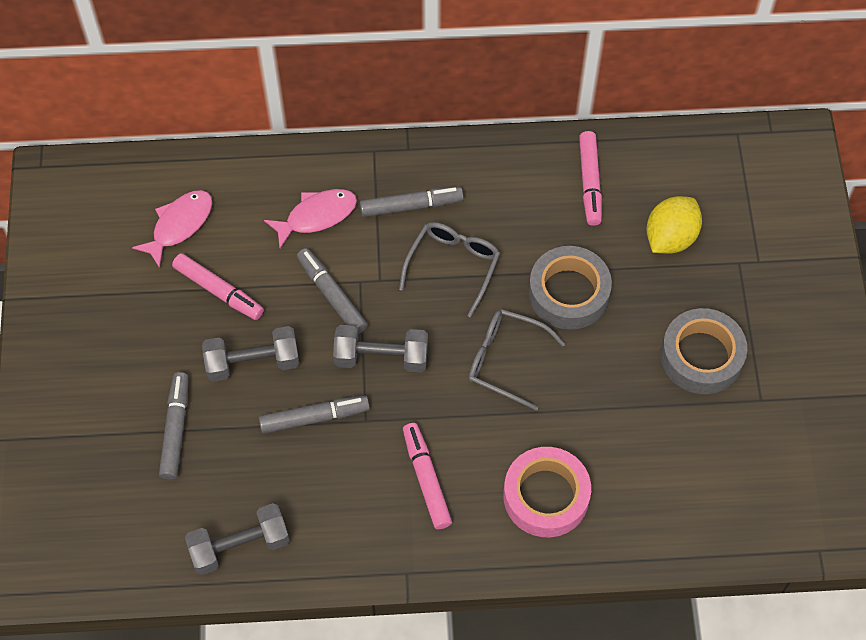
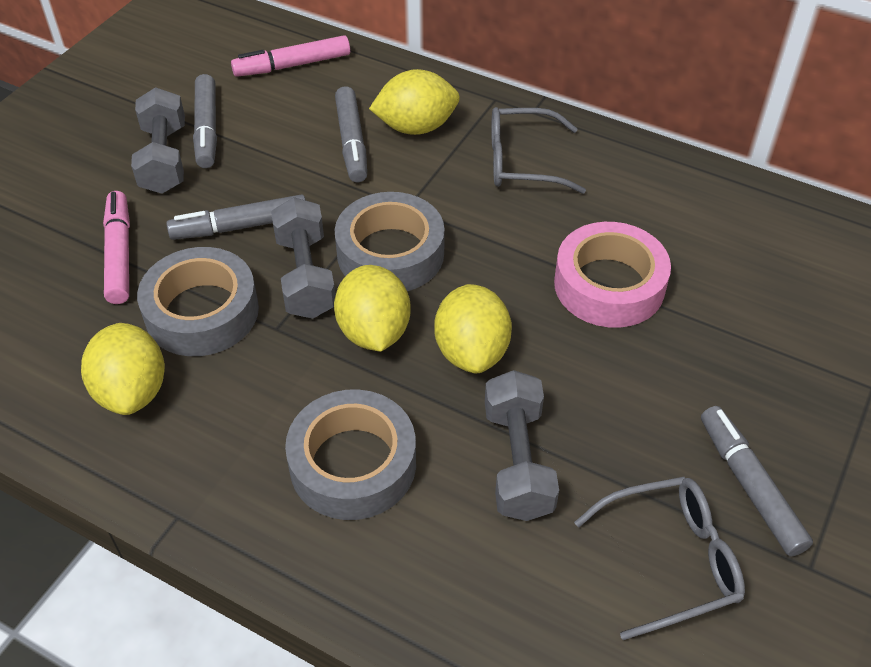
grey tape: [529,246,612,330] [661,308,747,394] = 2 -> [137,247,259,356] [285,390,416,520] [335,192,445,291] = 3
pink fish: [132,190,212,268] [264,189,357,248] = 2 -> none = 0
pink marker: [172,253,264,320] [403,423,452,529] [579,131,602,226] = 3 -> [103,191,130,304] [231,35,350,77] = 2
yellow lemon: [646,196,702,254] = 1 -> [81,323,165,415] [334,265,411,352] [369,69,460,135] [434,284,512,373] = 4

